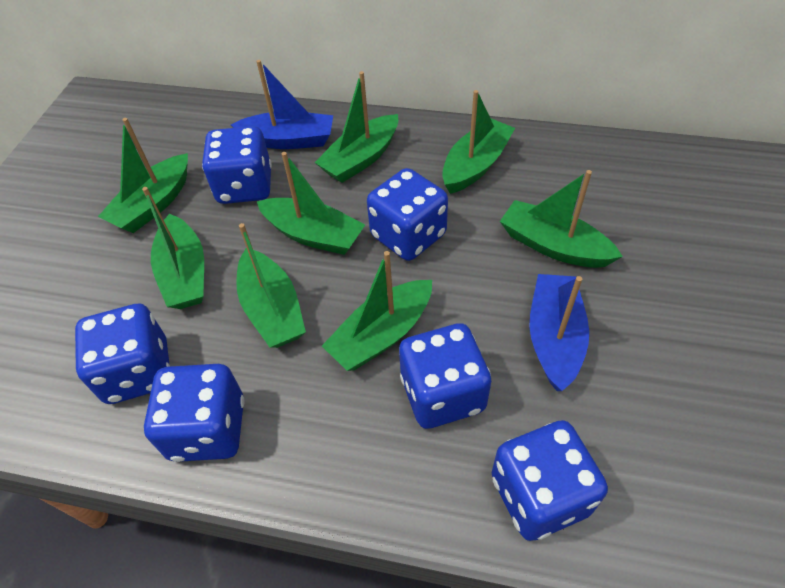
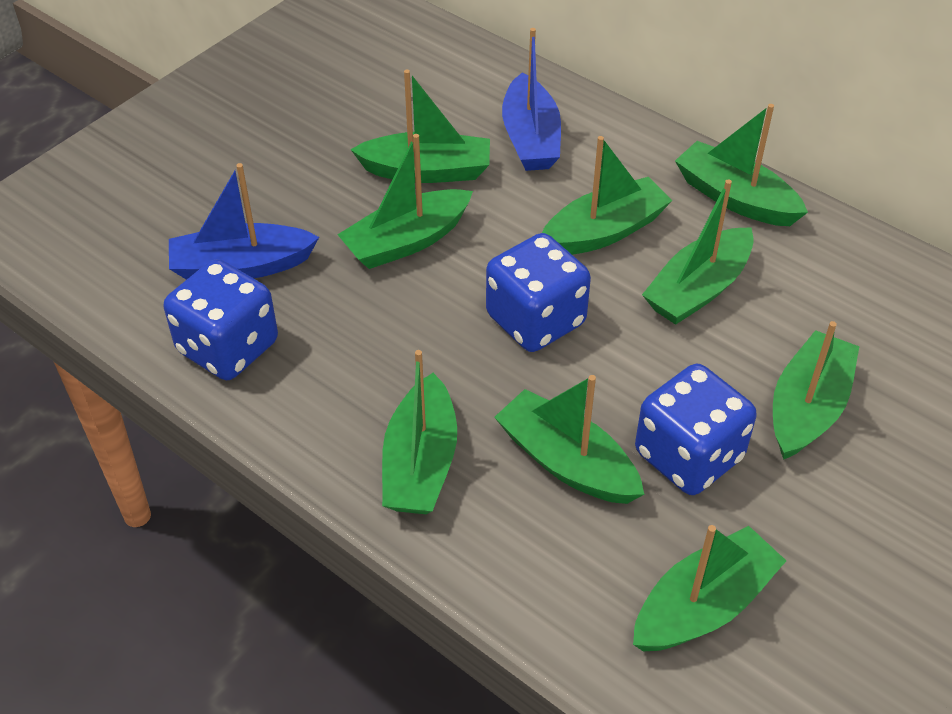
blue dice: [75,304,170,404] [144,364,244,462] [202,126,272,204] [367,168,448,261] [399,323,491,429] [492,420,608,541] = 6 -> [164,259,278,380] [486,233,591,352] [635,364,757,495] = 3
green boat: [98,118,188,233] [142,187,204,309] [236,223,306,348] [257,152,365,255] [314,71,398,183] [322,251,432,371] [442,90,515,194] [500,170,623,268] = 8 -> [337,134,473,269] [350,70,490,183] [382,350,457,514] [494,375,644,504] [542,136,673,255] [633,525,786,651] [642,179,754,325] [675,104,808,226] [773,321,859,460] = 9

